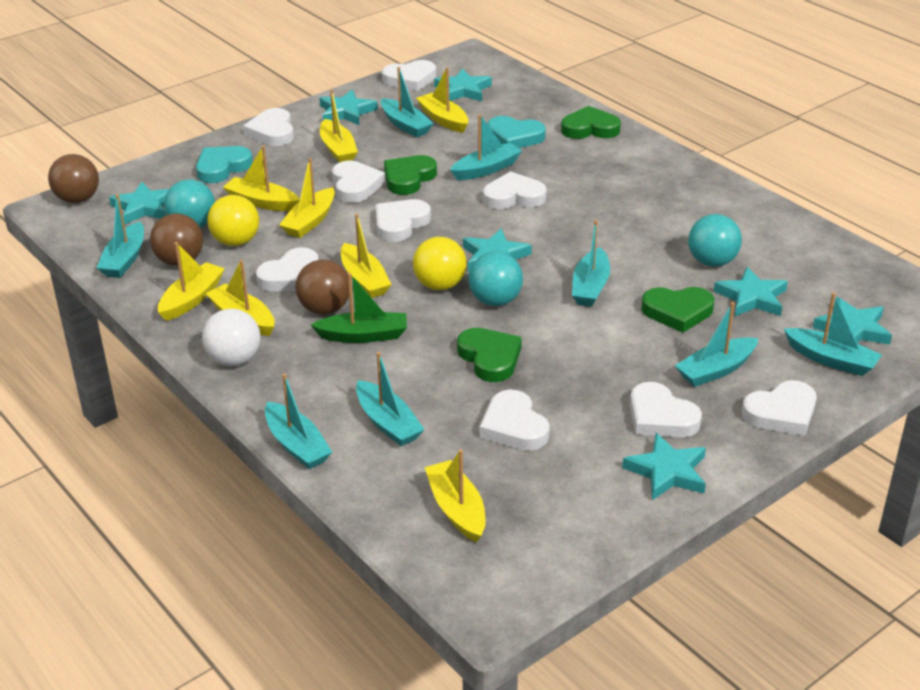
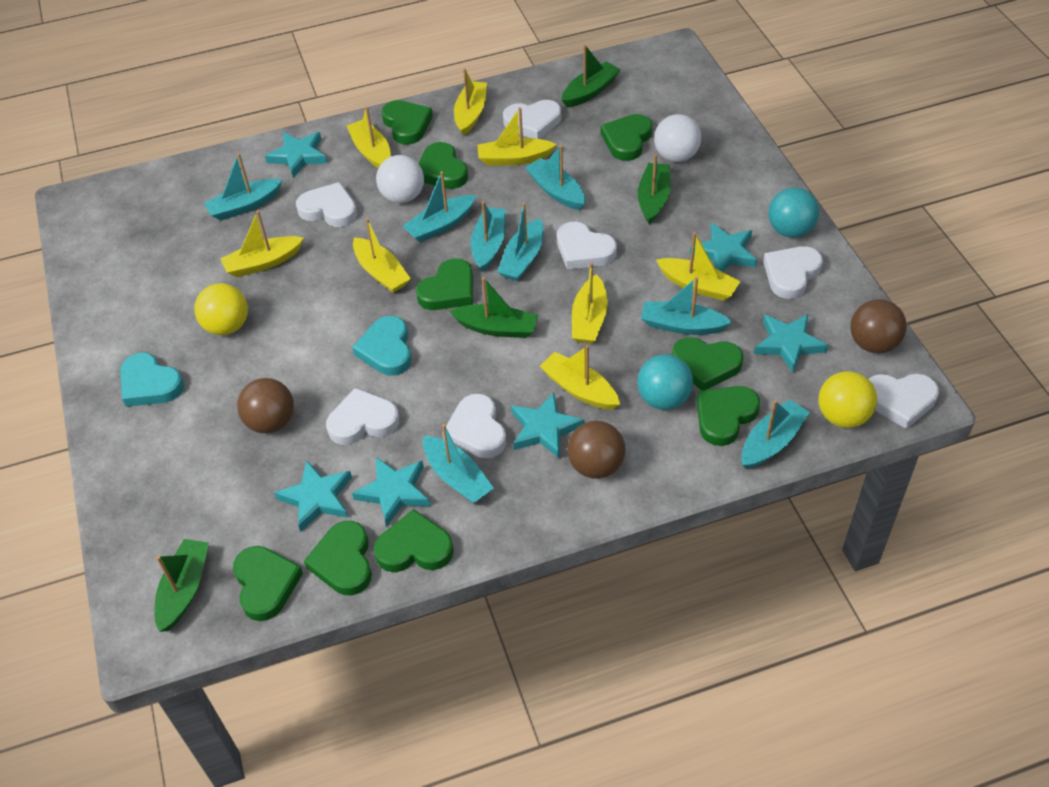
green boat: [311,273,407,343] = 1 -> [154,539,209,632] [449,277,538,338] [562,45,621,108] [638,154,670,224] = 4
green heart: [384,155,437,195] [457,328,522,382] [561,106,621,139] [641,287,714,333] = 4 -> [233,546,303,621] [304,521,372,595] [374,509,454,572] [381,100,433,145] [416,258,473,310] [418,142,468,189] [601,114,653,161] [672,337,743,391] [697,386,760,446] = 9
turquoise ball: [164,179,215,228] [468,251,523,306] [688,214,742,267] = 3 -> [637,354,693,410] [768,187,819,238] = 2
turquoise star: [109,182,169,225] [319,90,378,125] [434,68,492,101] [463,228,532,271] [622,433,706,500] [714,267,788,316] [813,298,892,345] = 7 -> [265,132,327,178] [274,460,352,532] [352,457,430,527] [511,392,584,458] [689,223,757,272] [754,314,828,373] = 6
white ball: [202,308,261,366] = 1 -> [376,155,424,203] [654,114,701,162] = 2
white heart: [243,108,294,146] [256,247,319,292] [332,161,386,203] [376,199,431,242] [382,60,436,91] [479,390,550,451] [483,171,547,209] [630,382,702,438] [742,380,817,436] = 9 -> [296,182,357,227] [326,388,399,445] [442,394,506,458] [503,100,561,139] [557,222,617,269] [763,246,823,299] [868,374,939,429] = 7

